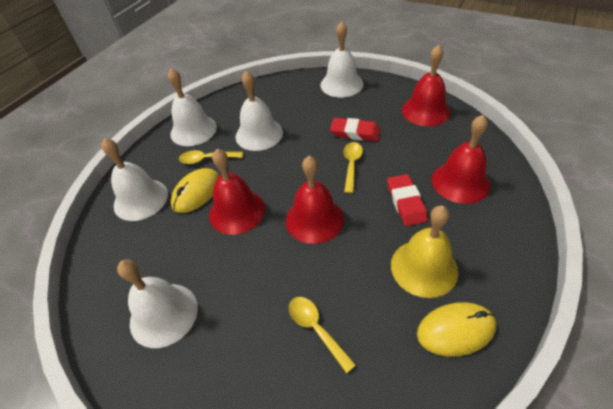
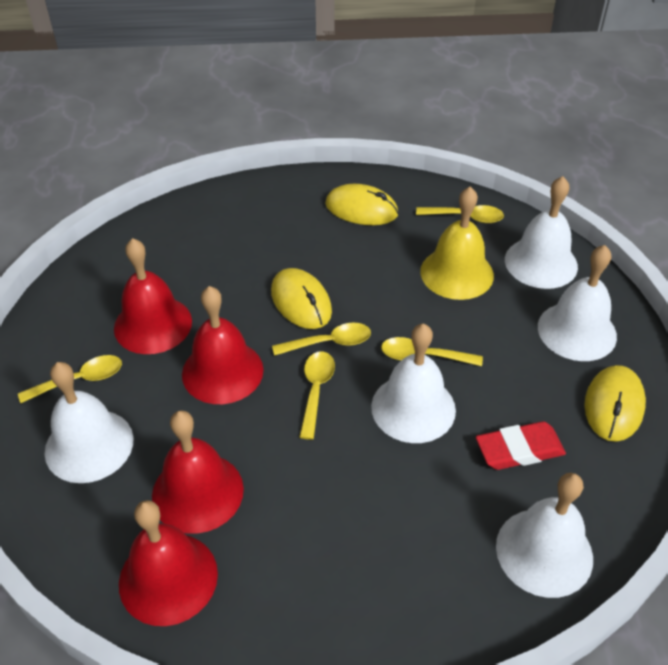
red eraser: [330,118,381,141] [387,174,428,226] = 2 -> [476,421,566,470] = 1
yellow mouse: [170,168,220,213] [417,302,496,357] = 2 -> [271,268,332,329] [325,184,398,225] [584,365,646,442] = 3
yellow spoon: [179,150,243,164] [289,297,356,373] [343,142,363,193] = 3 -> [18,355,122,403] [272,323,371,356] [299,351,335,440] [381,337,483,366] [416,205,504,223] = 5

